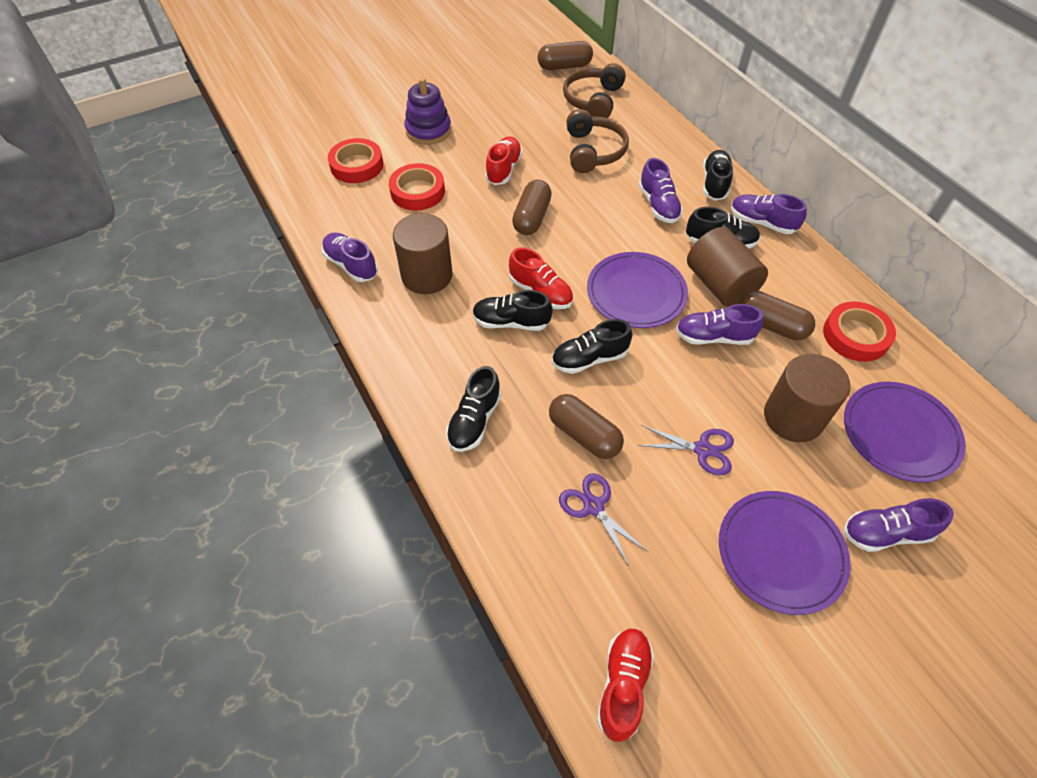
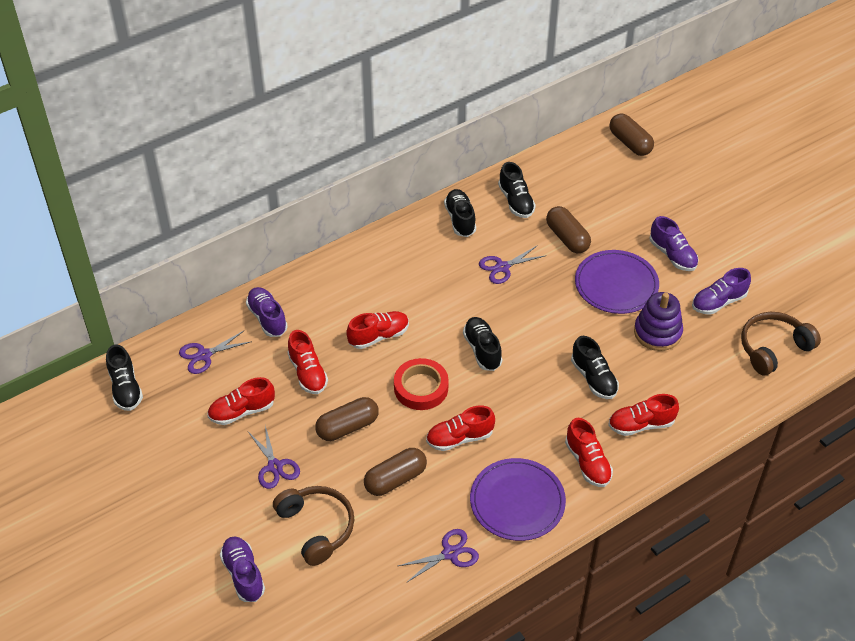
brown cylinder: [393,213,453,294] [687,227,768,307] [764,354,850,442] = 3 -> none = 0
purple plate: [587,252,688,328] [719,491,851,615] [844,382,966,482] = 3 -> [470,458,566,541] [575,250,659,314] = 2
purple scissors: [559,473,648,566] [638,425,734,475] = 2 -> [179,330,252,374] [248,426,300,489] [398,529,479,583] [479,245,545,284] = 4
purple shoe: [322,233,378,282] [639,158,683,223] [676,304,763,345] [731,194,807,234] [844,498,954,552] = 5 -> [220,536,265,602] [246,287,288,337] [650,216,699,271] [692,268,751,315] = 4
red shoe: [485,137,523,185] [509,247,573,309] [597,629,654,742] = 3 -> [207,377,275,425] [287,330,328,394] [346,311,409,349] [426,406,495,451] [565,418,613,487] [608,394,679,436] = 6
red tape: [328,138,383,183] [389,163,445,211] [823,302,896,362] = 3 -> [394,358,449,410] = 1

